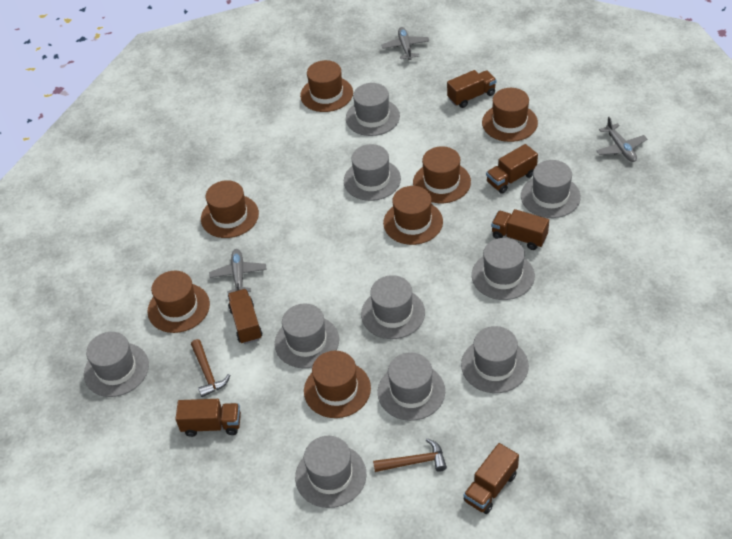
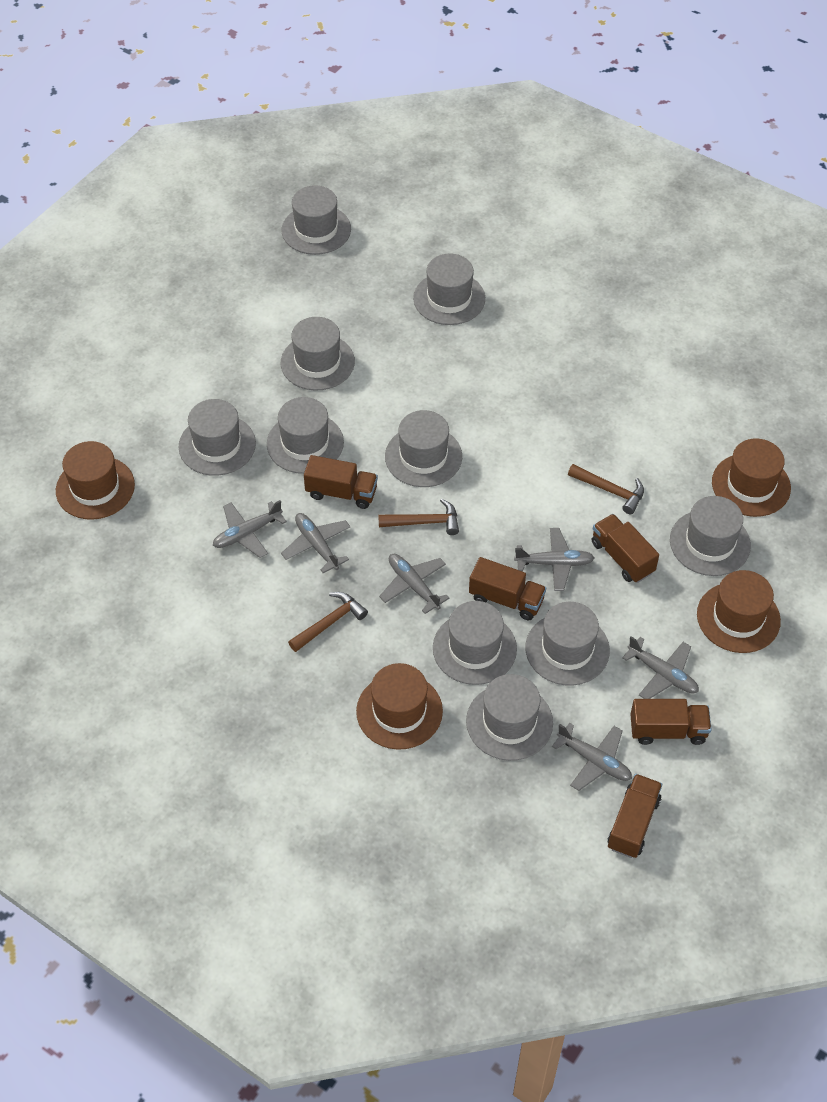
brown hammer: [191,339,230,397] [373,438,447,472] = 2 -> [288,592,368,652] [378,499,459,535] [568,464,644,514] = 3
brown hat: [148,271,210,333] [201,180,259,238] [300,60,353,112] [304,351,371,418] [383,186,443,245] [413,146,471,203] [482,88,538,142] = 7 -> [56,441,135,520] [356,663,443,750] [697,570,781,653] [712,439,791,517] = 4
brown truck: [175,399,241,437] [227,289,262,344] [447,70,496,108] [464,443,519,514] [486,144,538,194] [491,209,549,250] = 6 -> [304,455,378,509] [469,557,546,620] [592,514,659,583] [608,774,662,858] [630,699,712,745] = 5
grey plane: [209,249,267,294] [382,27,429,60] [596,117,647,162] = 3 -> [213,500,287,558] [281,513,351,573] [379,554,449,614] [514,528,594,591] [552,723,632,791] [622,636,699,699] = 6

